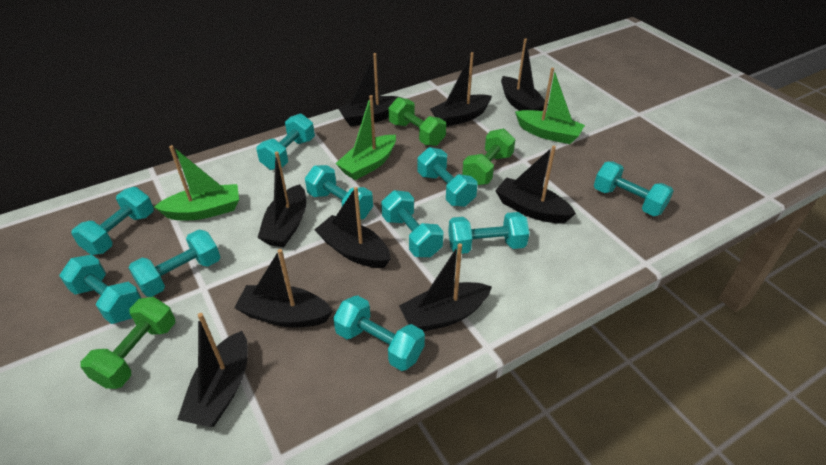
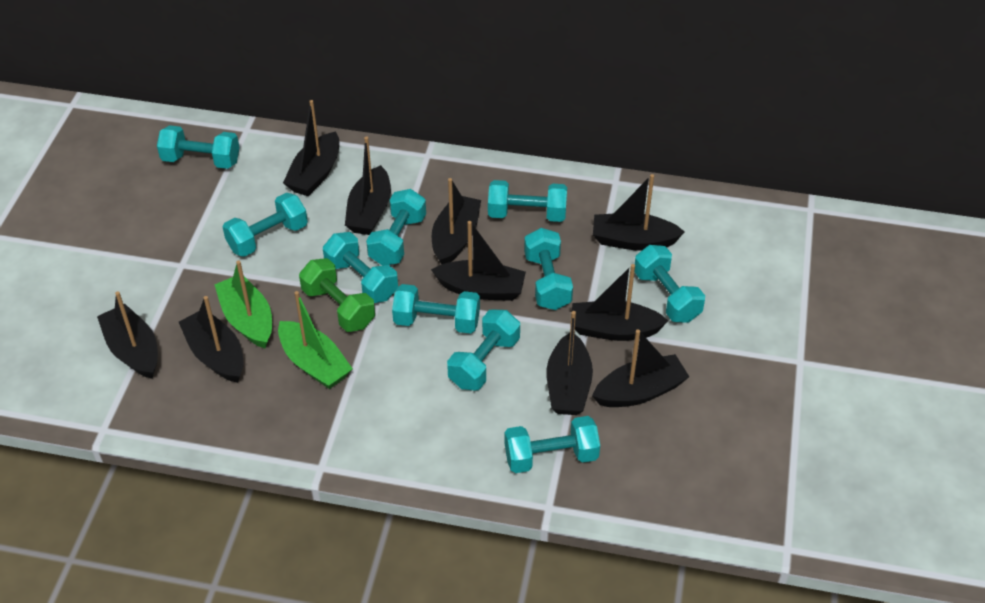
black boat: [177,313,248,427] [235,249,333,327] [257,151,306,247] [314,187,391,268] [338,53,402,126] [399,243,492,332] [430,52,492,127] [495,145,576,224] [501,38,548,111] = 9 -> [97,291,158,379] [179,296,243,383] [283,100,339,196] [345,137,391,235] [431,221,526,301] [432,178,481,264] [547,311,593,415] [572,264,668,341] [592,329,689,407] [593,174,685,251] = 10
green boat: [154,145,239,220] [335,95,396,180] [515,68,585,144] = 3 -> [214,261,272,349] [278,291,353,389] = 2
green dumbbell: [81,297,175,389] [389,97,446,146] [462,129,516,185] = 3 -> [299,258,375,332] = 1

